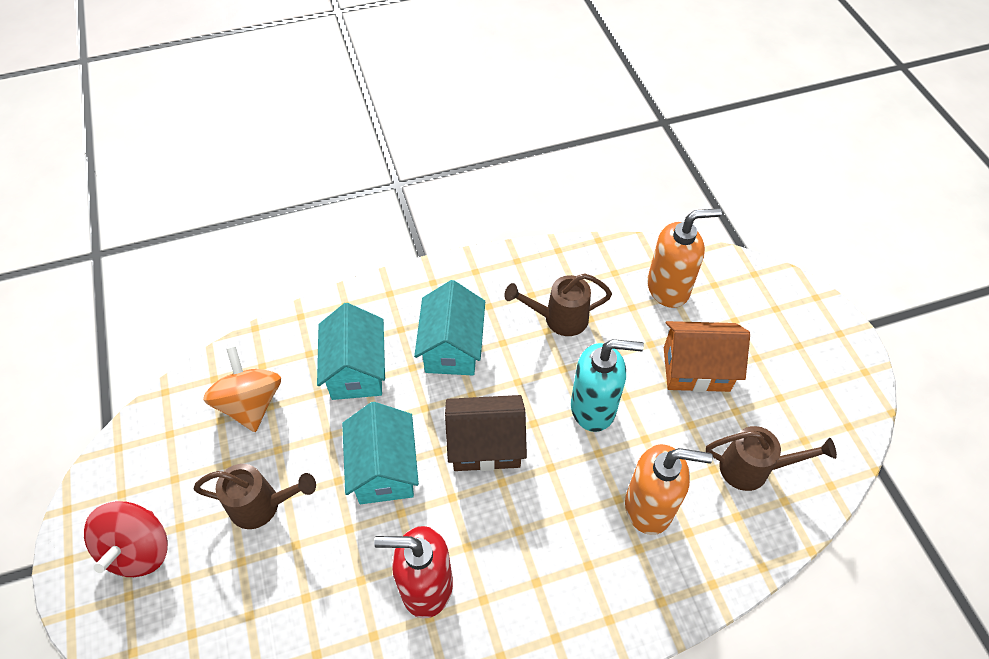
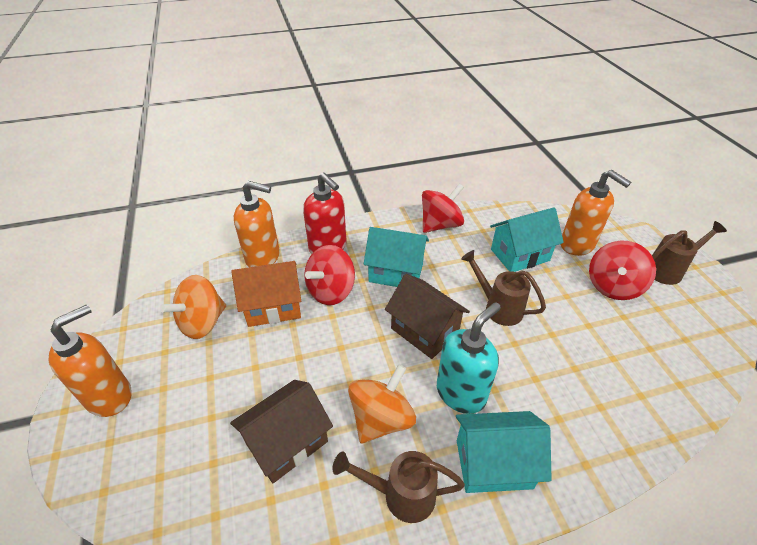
brown house: [445,395,527,471] = 1 -> [230,380,333,483] [385,274,470,359] = 2
orange soap dispenser: [625,444,713,535] [647,208,722,308] = 2 -> [48,304,132,417] [234,181,280,267] [561,170,631,256] = 3
orange spinning top: [203,346,281,432] = 1 -> [160,275,226,339] [348,364,416,444] = 2
red spinning top: [84,501,168,577] = 1 -> [304,245,355,305] [422,184,464,233] [589,241,656,300] = 3

